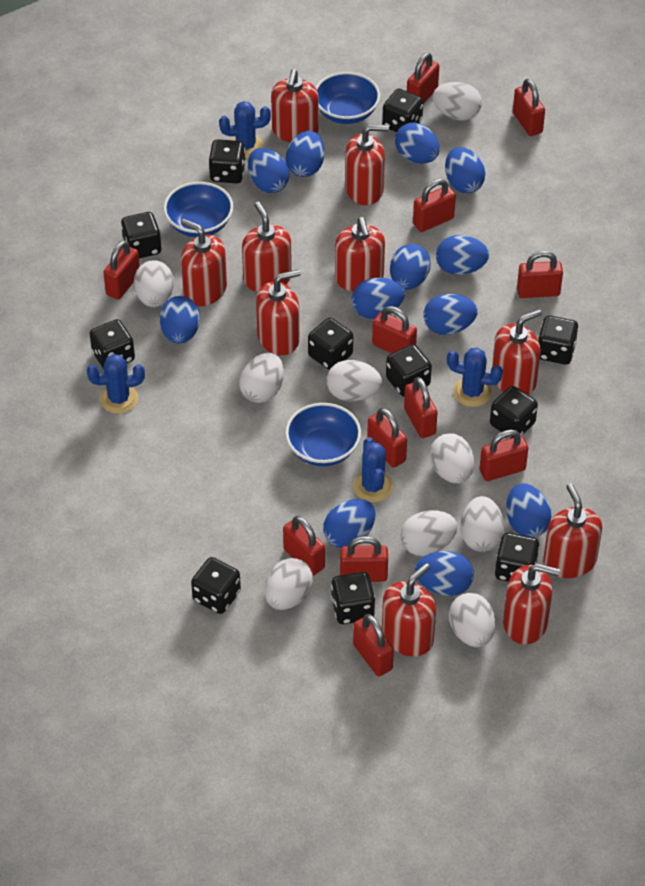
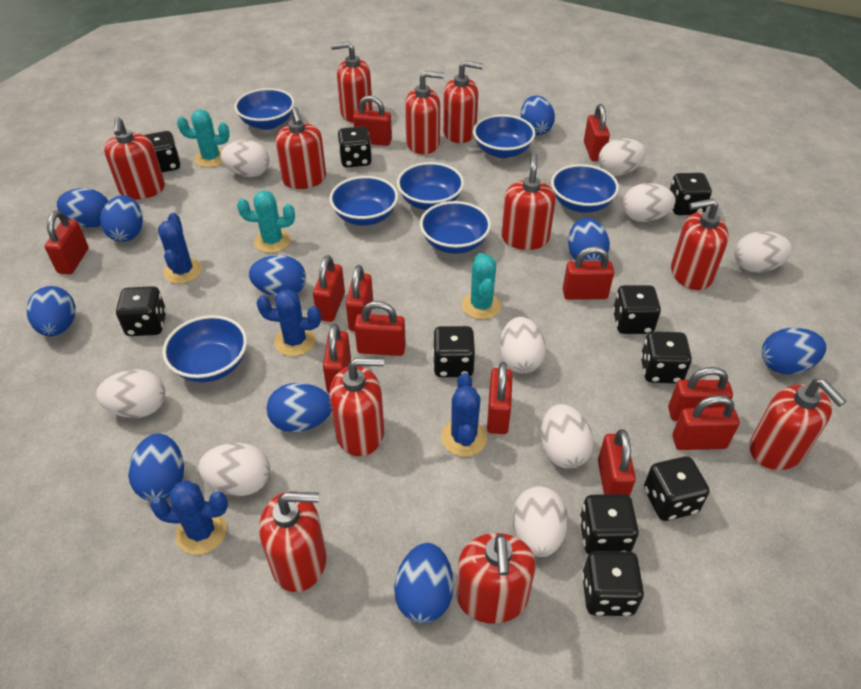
black dice: [90,319,135,369] [121,212,162,258] [191,557,241,614] [209,139,246,184] [308,318,353,370] [331,572,375,624] [382,89,423,132] [386,344,432,397] [490,386,538,438] [495,533,540,582] [538,315,579,365] = 11 -> [116,286,166,336] [145,131,180,172] [338,126,372,168] [433,326,476,377] [579,494,639,555] [582,551,644,616] [613,285,661,334] [641,331,692,384] [644,456,709,521] [670,173,712,215] = 10
blue bowl: [163,182,233,237] [285,403,361,466] [315,72,380,124] = 3 -> [162,315,247,382] [234,88,295,130] [329,176,398,226] [397,162,464,210] [420,201,491,254] [473,114,535,158] [551,164,619,213] = 7
blue egg: [159,296,200,344] [248,148,289,193] [286,131,325,177] [323,499,375,548] [352,278,405,319] [390,244,431,290] [395,122,439,164] [414,551,474,596] [424,294,478,335] [436,235,489,275] [445,147,486,193] [506,483,551,537] = 12 -> [26,286,76,336] [57,188,109,228] [100,195,143,242] [128,434,184,501] [249,255,306,297] [266,383,332,432] [394,543,454,623] [520,96,555,135] [568,218,610,261] [762,328,826,375] = 10
red soap dispenser: [181,219,227,306] [242,202,292,292] [256,269,300,355] [271,69,319,142] [335,217,385,291] [345,125,389,205] [382,563,436,657] [492,309,542,395] [503,564,560,645] [543,483,602,578] = 10 -> [104,117,165,199] [259,491,327,592] [275,107,326,189] [329,358,384,456] [331,41,373,122] [405,71,444,155] [443,61,483,143] [457,533,536,624] [501,152,556,250] [671,198,729,290] [749,379,846,470] = 11
turquoise cactus: none = 0 -> [177,109,230,167] [237,190,295,253] [462,253,501,319] = 3

